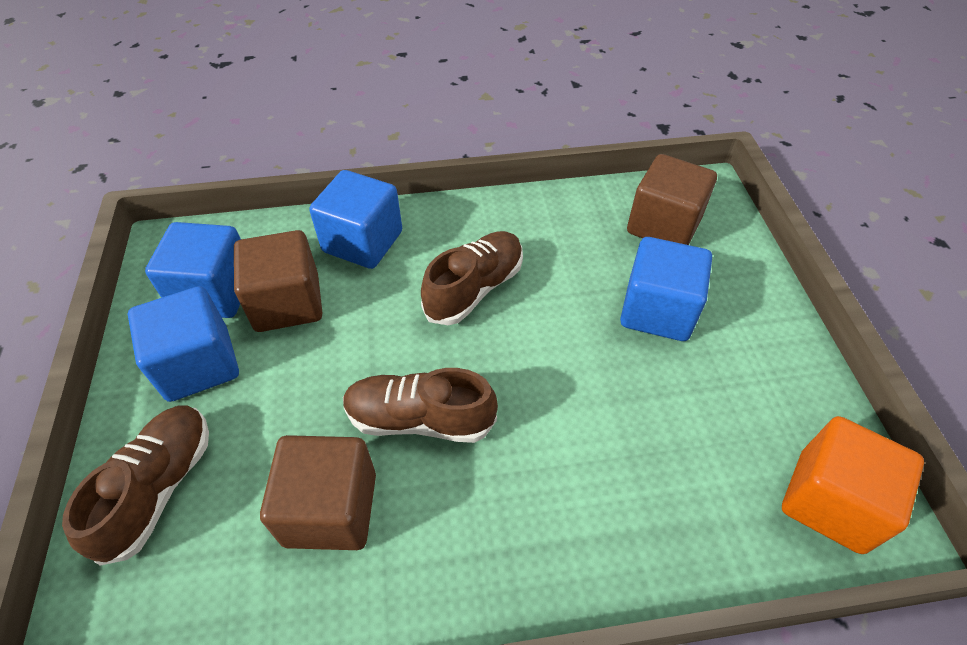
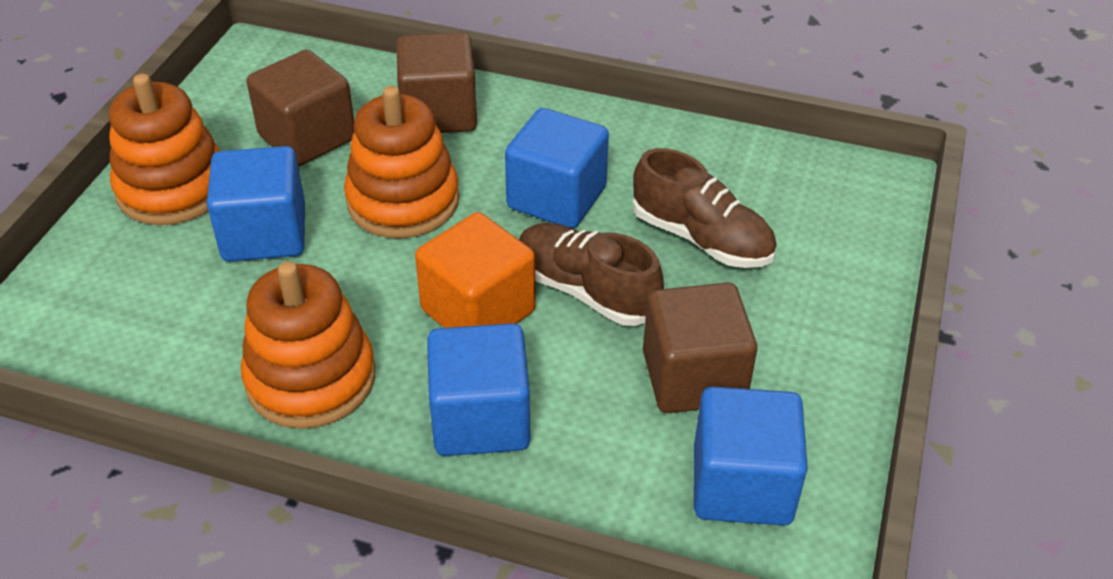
brown shoe: [62,405,209,566] [343,368,498,443] [421,231,523,325] = 3 -> [519,223,664,326] [633,148,777,268] = 2
orange stacking toy: none = 0 -> [109,74,220,225] [241,261,375,429] [344,86,459,238] = 3

